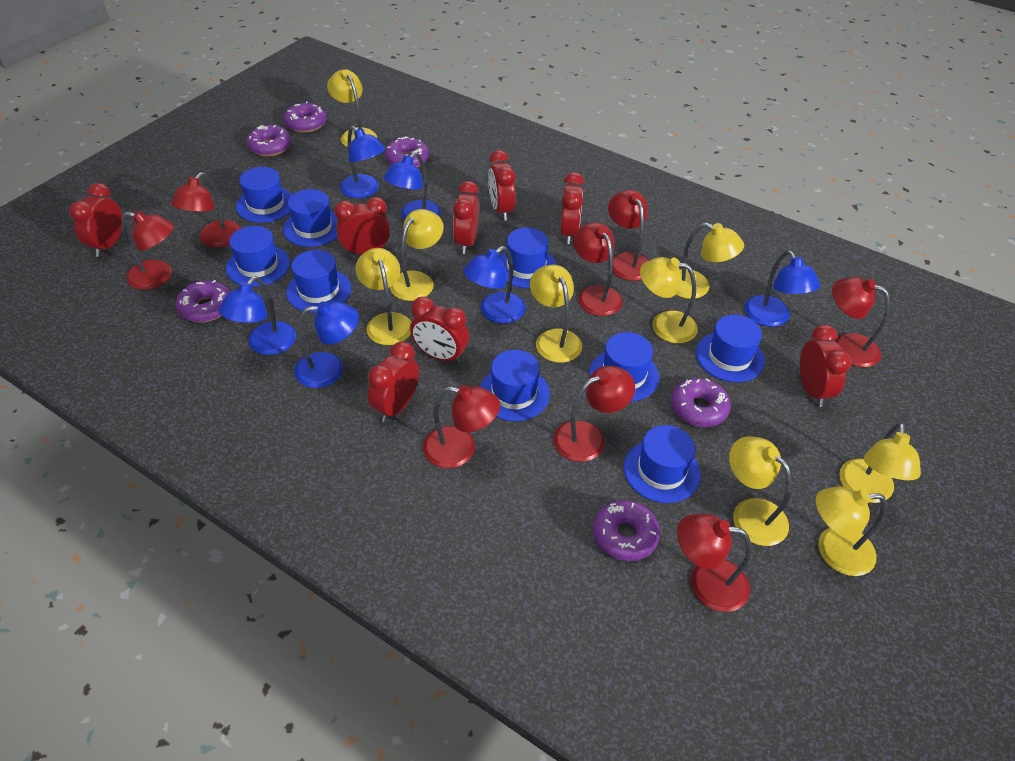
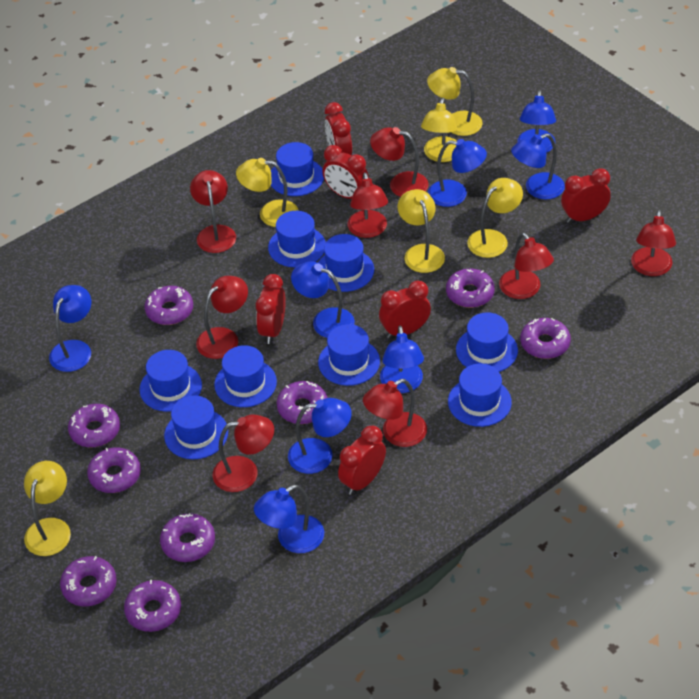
blue lamp: [218,276,296,355] [294,301,359,388] [340,126,385,198] [383,152,441,220] [463,246,525,323] [745,250,820,327] = 6 -> [49,285,91,372] [254,485,324,553] [288,398,352,474] [291,261,355,338] [380,326,424,393] [428,139,487,207] [511,134,565,199] [517,90,556,153] = 8
purple donut: [176,280,230,322] [246,125,291,156] [284,101,327,133] [385,136,429,167] [593,500,660,561] [671,378,731,427] = 6 -> [60,556,117,606] [68,404,120,447] [87,447,141,493] [124,580,181,632] [144,286,193,325] [160,513,215,562] [277,381,327,424] [446,269,495,308] [520,318,571,359] = 9
red clock: [69,183,122,257] [334,197,390,255] [368,341,419,422] [410,297,469,363] [453,181,479,254] [488,150,516,221] [560,172,584,244] [800,325,851,407] = 8 -> [256,274,286,344] [323,145,369,199] [325,102,352,155] [338,426,386,495] [379,281,431,338] [561,168,611,223] = 6
yellow lamp: [327,69,377,147] [355,248,411,345] [390,209,444,301] [530,265,582,363] [640,257,698,343] [675,223,744,299] [729,436,792,546] [816,486,887,576] [839,423,921,503] = 9 -> [24,461,71,556] [236,158,299,227] [398,189,445,273] [421,98,457,162] [427,67,483,136] [467,178,523,258] = 6

